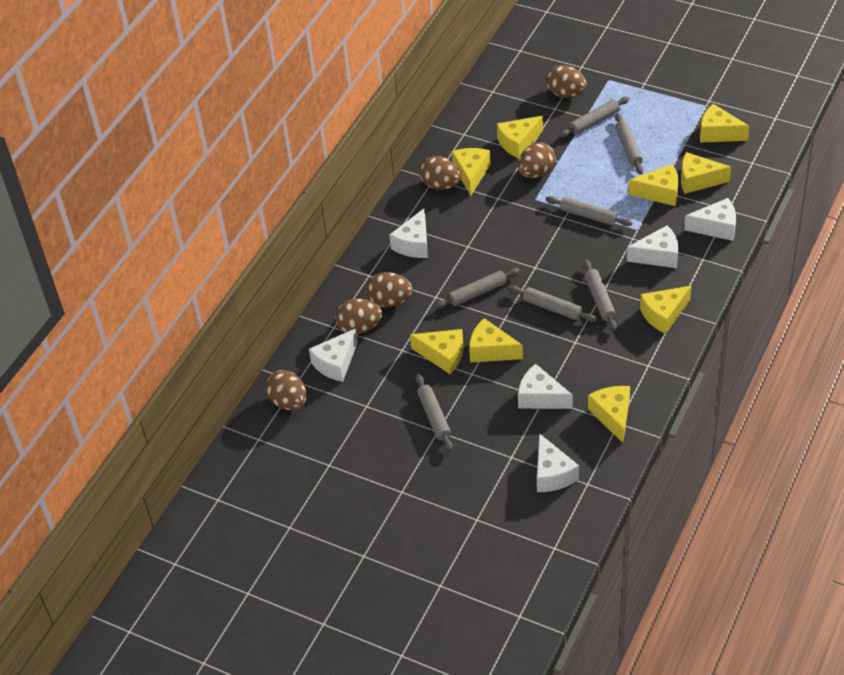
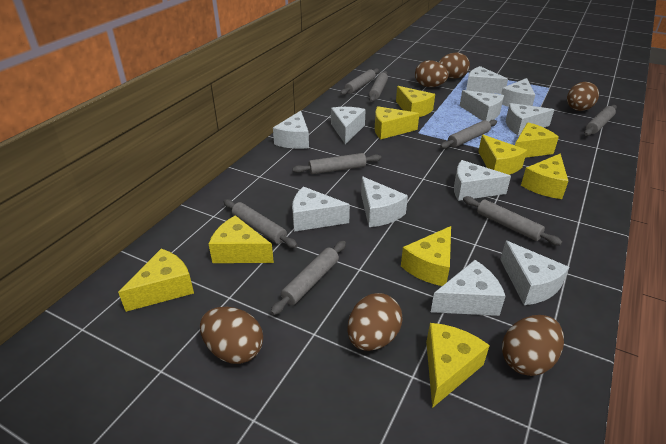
grey rolling pin: [416,374,453,451] [435,268,520,309] [509,285,597,322] [546,196,632,226] [559,97,629,138] [583,260,617,331] [615,113,643,174] = 7 -> [224,199,298,248] [270,241,346,315] [292,153,381,174] [340,68,379,95] [369,71,388,102] [440,119,497,149] [463,196,562,245] [584,105,617,136] = 8
white cheese: [309,328,358,382] [389,208,428,258] [518,364,573,409] [537,433,579,492] [626,225,678,268] [684,198,736,241] = 6 -> [273,111,309,149] [292,186,350,232] [331,107,366,144] [361,176,408,227] [431,260,506,316] [454,160,511,201] [460,90,504,121] [466,66,508,94] [500,241,569,305] [501,78,535,107] [506,103,554,135] = 11

